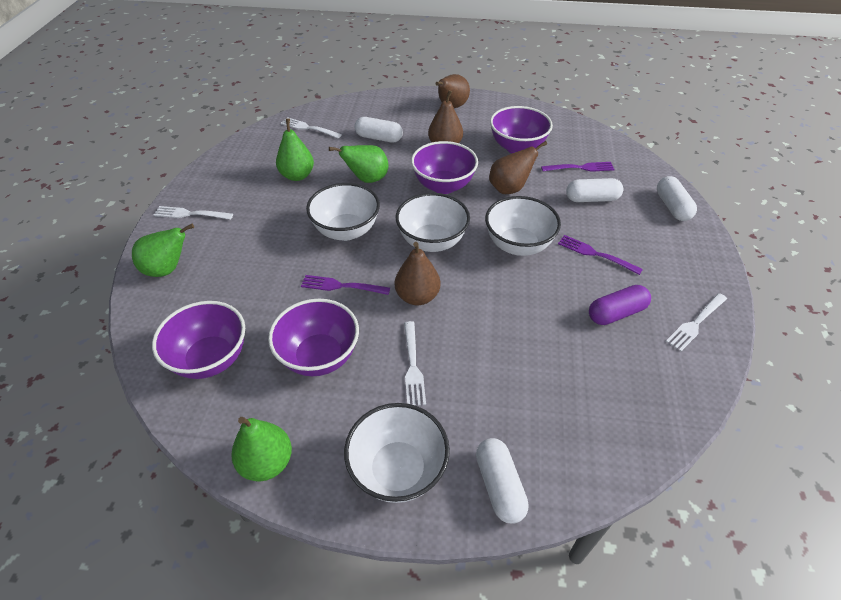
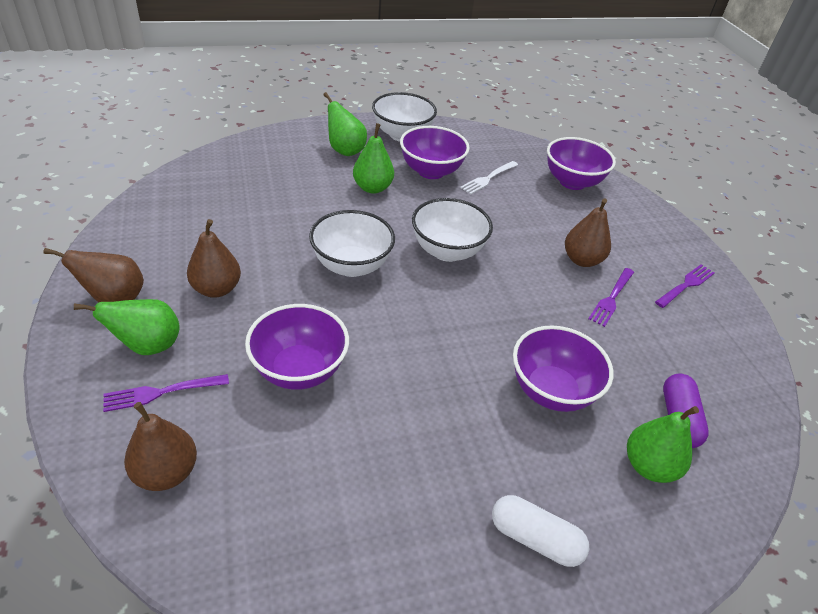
white bowl: [306,183,380,241] [344,403,450,503] [396,193,470,252] [485,196,561,256] = 4 -> [309,210,395,277] [372,92,437,142] [412,198,493,262] = 3
white capsule: [354,117,403,143] [476,438,529,524] [566,178,623,202] [657,176,697,221] = 4 -> [492,495,589,567] = 1
white fork: [154,206,233,220] [281,117,342,139] [404,321,426,406] [666,293,727,351] = 4 -> [460,161,518,194] = 1

